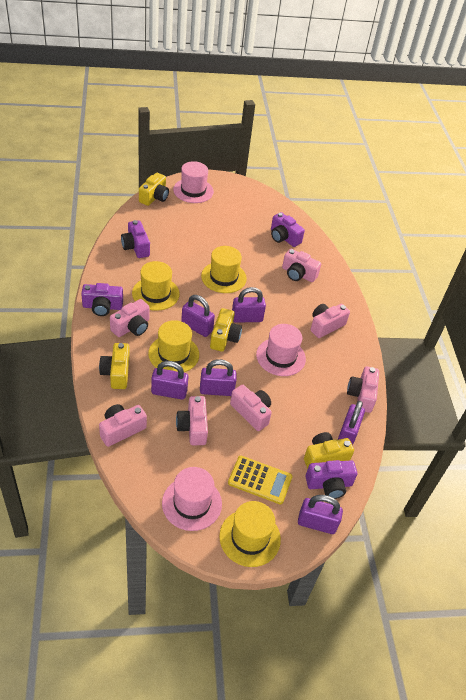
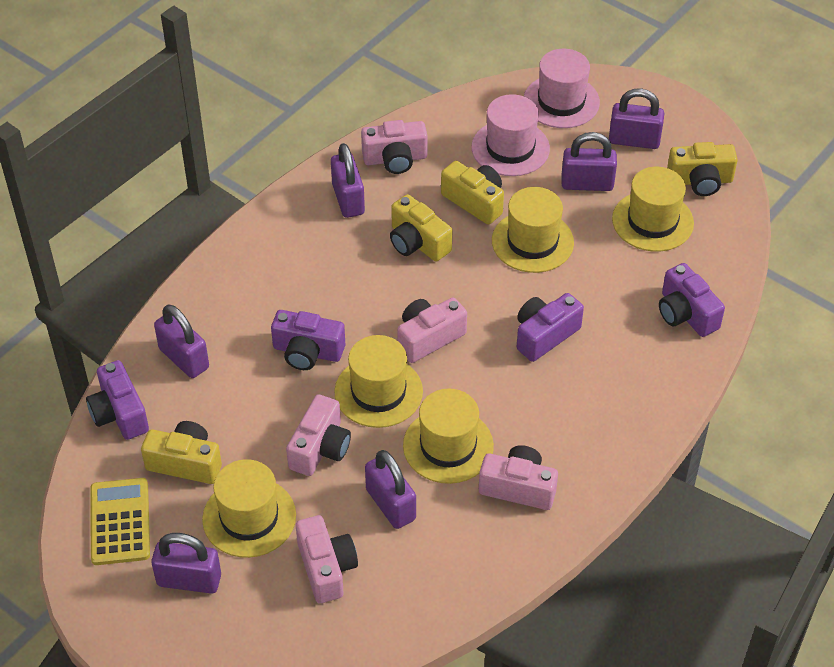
pink camera: [99,404,147,447] [110,299,150,337] [176,396,208,445] [230,385,272,431] [282,249,321,282] [310,304,350,338] [347,366,379,413] = 7 -> [286,394,351,476] [296,515,358,603] [361,120,428,174] [397,298,467,363] [479,445,558,510] = 5
pink hat: [162,467,222,531] [173,161,214,203] [256,324,306,376] = 3 -> [471,94,550,176] [524,49,600,128] = 2
yellow hat: [132,261,180,311] [148,320,199,372] [201,246,247,293] [219,501,281,567] = 4 -> [202,459,296,558] [334,335,423,428] [403,389,494,484] [492,187,574,273] [612,167,694,252] = 5

